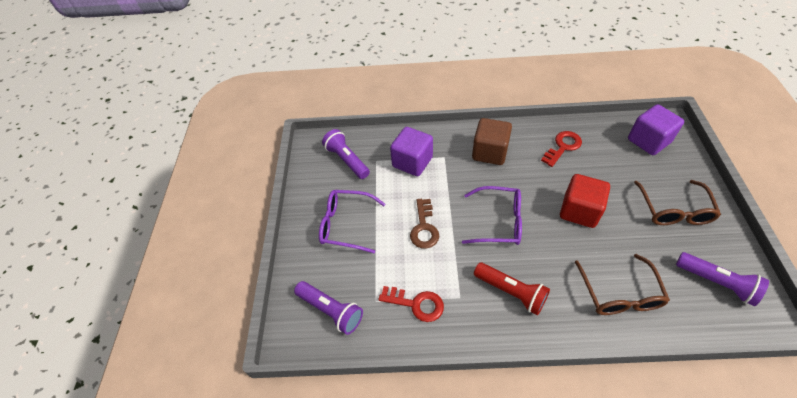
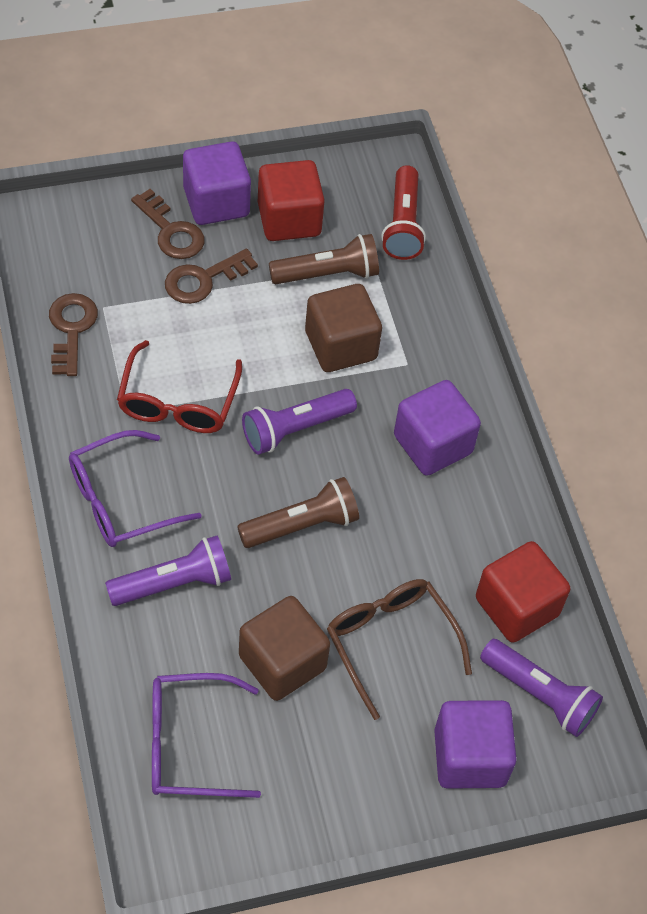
brown cube: [472,118,512,165] = 1 -> [239,596,330,701] [305,284,382,372] = 2
brown flashlight: none = 0 -> [237,477,359,548] [269,234,379,284] = 2
brown glasses: [575,254,670,315] [634,180,721,225] = 2 -> [327,579,472,720] = 1
brown key: [410,199,439,249] = 1 -> [49,293,98,376] [131,189,205,259] [165,249,258,304] = 3
purple cube: [390,127,433,176] [628,104,684,155] = 2 -> [183,141,251,225] [394,380,481,476] [434,700,517,789] = 3
red cube: [560,174,610,228] = 1 -> [258,160,325,241] [476,541,570,643] = 2
red glasses: none = 0 -> [117,340,242,433] = 1
red key: [378,286,444,322] [541,131,582,167] = 2 -> none = 0

